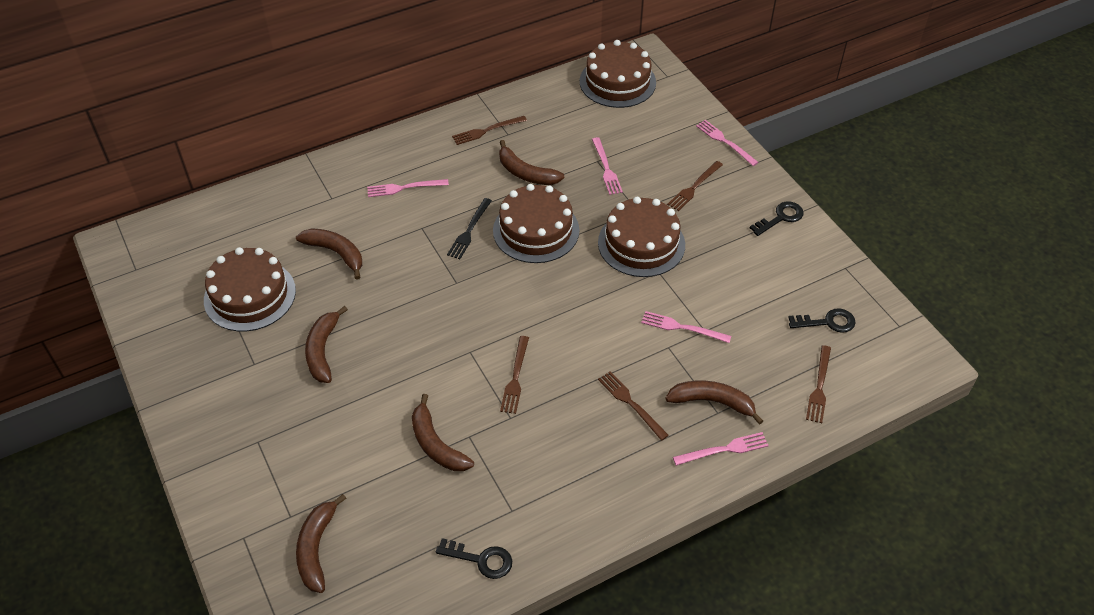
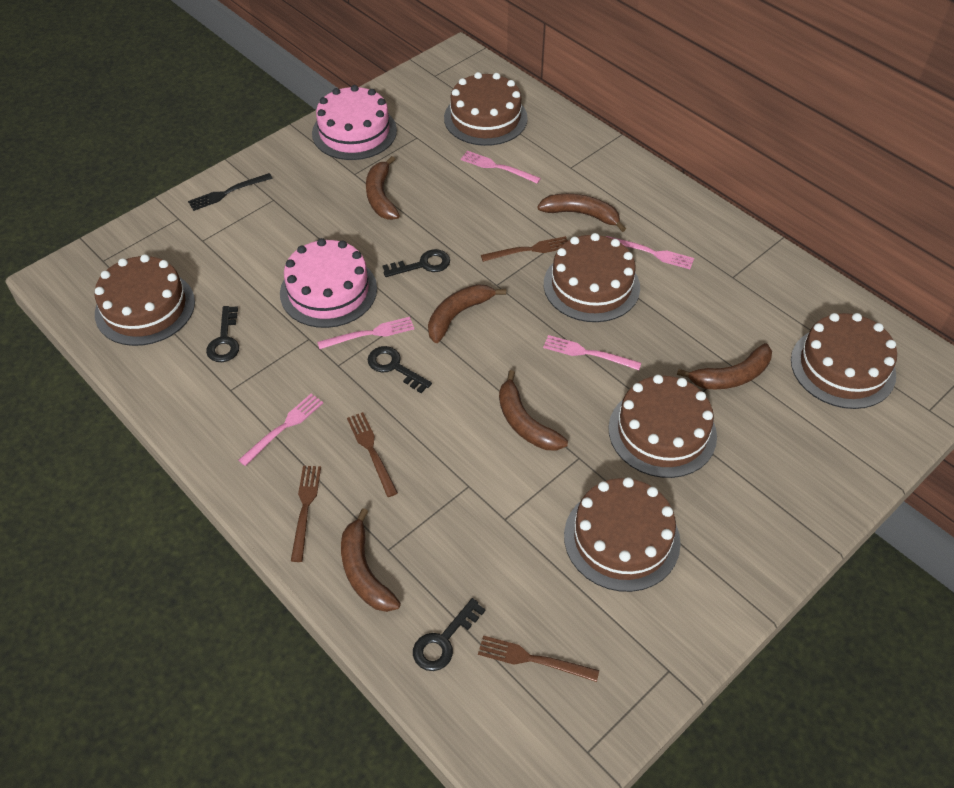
black key: [436,538,512,579] [750,201,804,236] [788,308,855,333] = 3 -> [206,306,239,362] [368,346,432,393] [383,249,450,277] [413,598,485,671] = 4
brown cake: [204,247,296,331] [493,184,579,263] [580,40,656,108] [598,197,685,277] = 4 -> [94,254,195,346] [444,72,528,146] [544,233,640,322] [564,477,681,592] [609,375,717,478] [791,313,897,409] = 6
brown fork: [452,116,527,145] [500,336,529,414] [598,371,669,441] [667,161,723,211] [806,345,831,423] = 5 -> [291,466,321,562] [347,412,398,497] [478,635,599,682] [481,236,568,262] = 4
pink cake: none = 0 -> [280,238,377,328] [312,85,397,160] = 2

